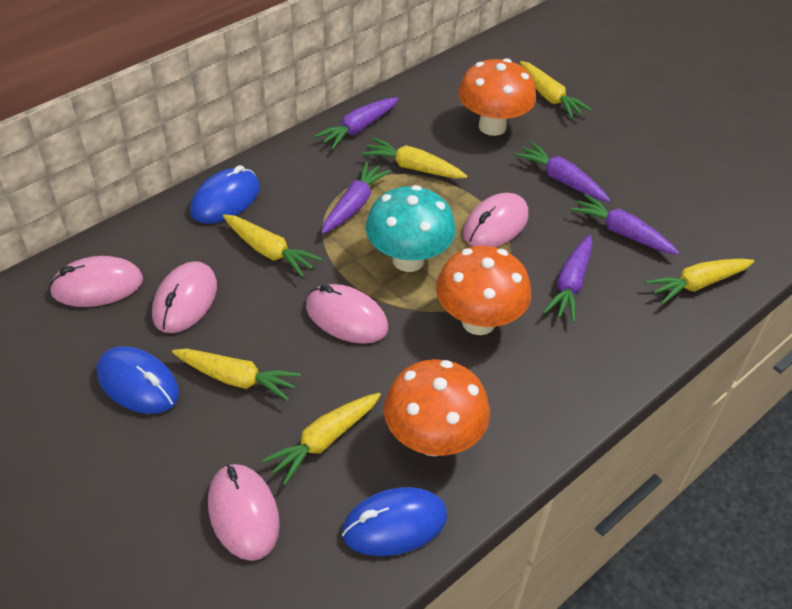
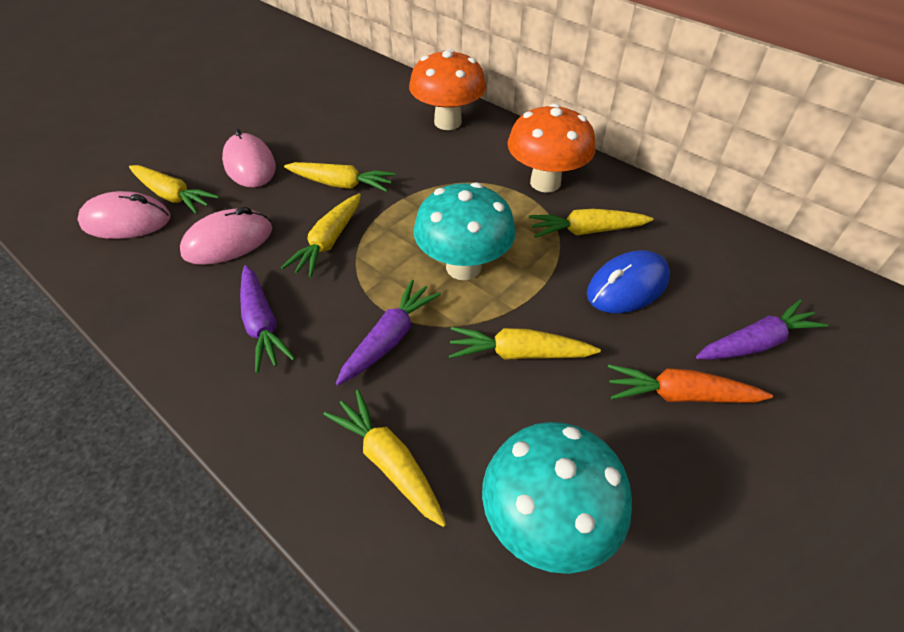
blue mouse: [97,346,179,414] [190,165,260,224] [342,487,447,556] = 3 -> [587,250,670,313] = 1
orange carrot: none = 0 -> [608,364,773,403] = 1
orange mushroom: [384,359,490,456] [436,246,531,335] [458,58,536,136] = 3 -> [409,49,486,130] [507,103,596,193] = 2
pink mouse: [49,256,143,307] [152,261,217,333] [208,464,280,561] [306,284,388,344] [463,193,528,247] = 5 -> [77,191,171,239] [180,207,272,265] [222,128,276,188] = 3
purple carrot: [314,97,399,150] [321,161,391,234] [515,142,610,202] [543,235,593,322] [571,194,680,255] = 5 -> [240,265,296,373] [336,280,441,385] [696,300,828,360] = 3
turquoise mushroom: [365,185,456,272] = 1 -> [414,182,516,280] [482,422,632,574] = 2

